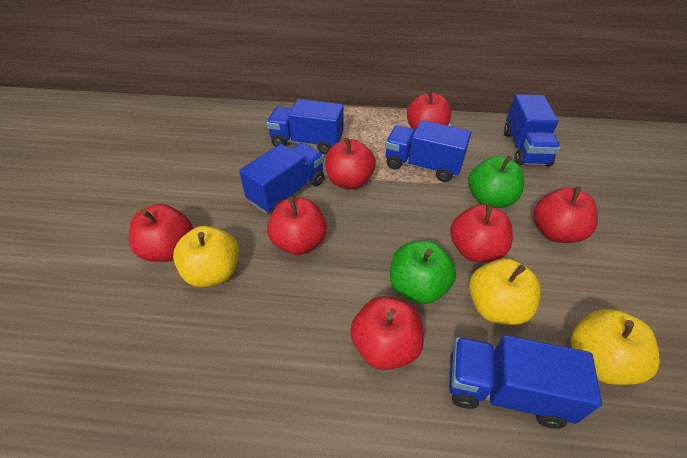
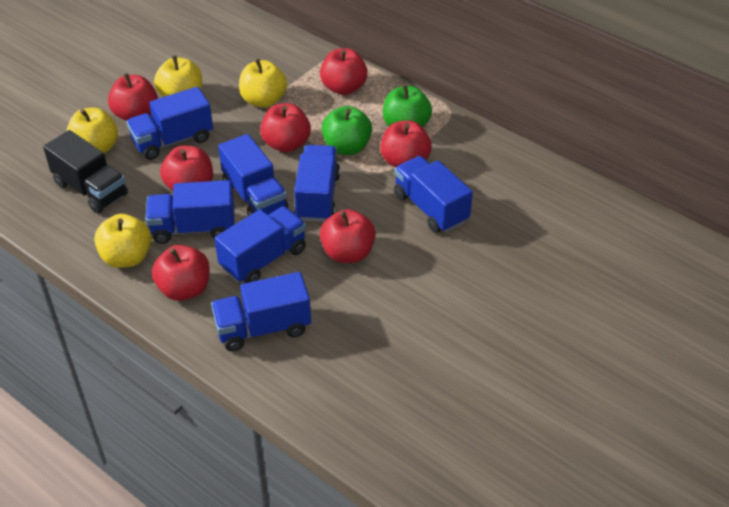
black truck: none = 0 -> [43,130,128,213] = 1
blue truck: [239,143,324,214] [266,99,344,154] [385,120,471,182] [449,335,602,428] [504,94,561,167] = 5 -> [126,87,213,160] [145,180,235,244] [211,272,311,351] [214,206,306,283] [218,134,288,216] [294,145,340,222] [394,156,473,233] = 7
yellow apple: [173,226,239,287] [469,259,541,325] [571,309,660,385] = 3 -> [66,107,118,153] [94,214,152,268] [154,55,202,97] [239,59,287,108] = 4

